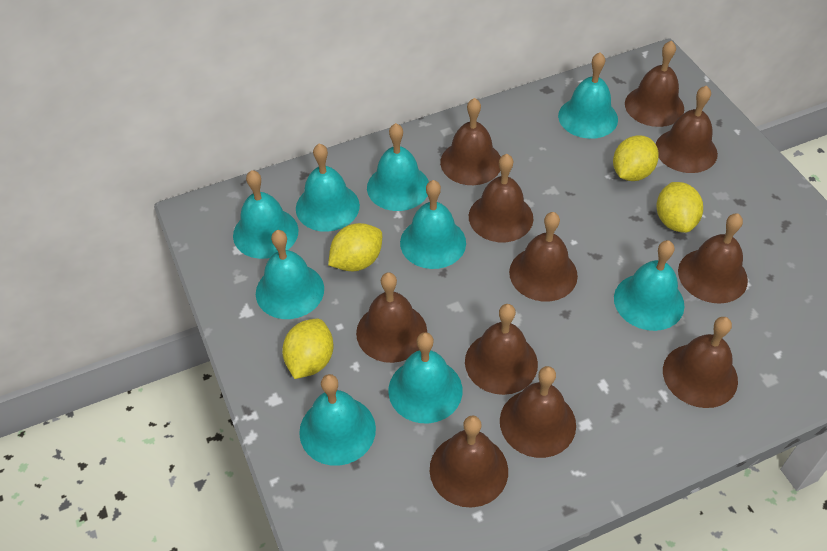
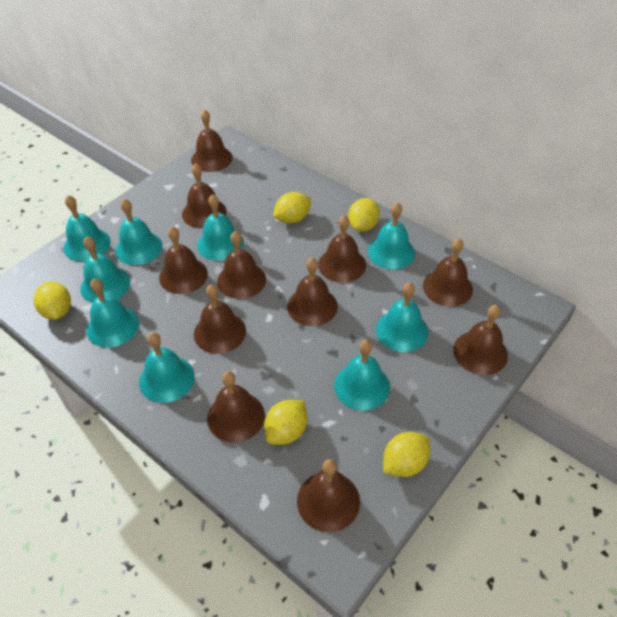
yellow lemon: [282,319,333,379] [328,223,382,271] [613,135,659,181] [657,182,703,233] = 4 -> [34,281,71,320] [264,400,307,445] [273,192,311,224] [348,198,380,232] [383,432,430,477] = 5

